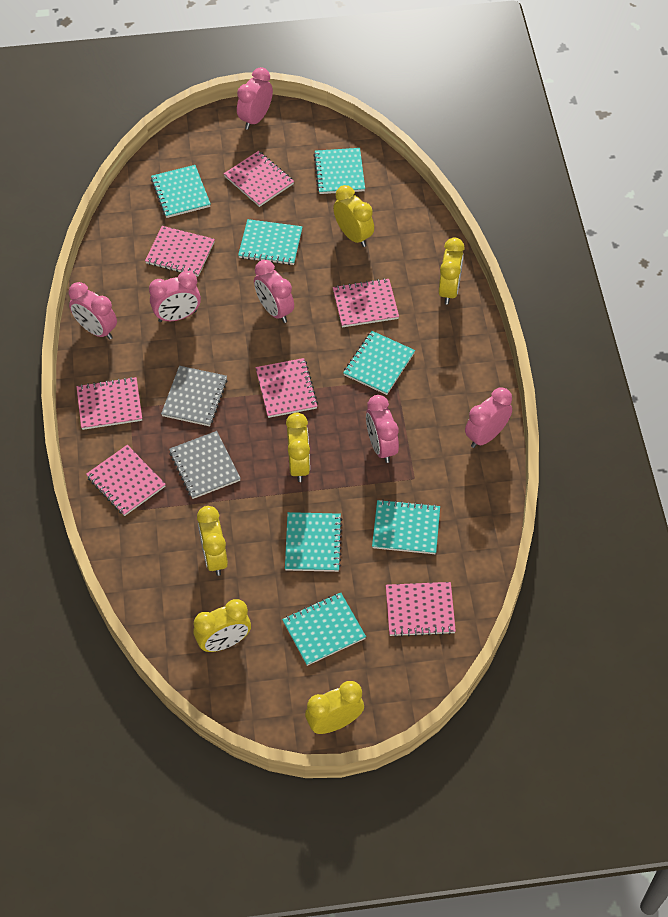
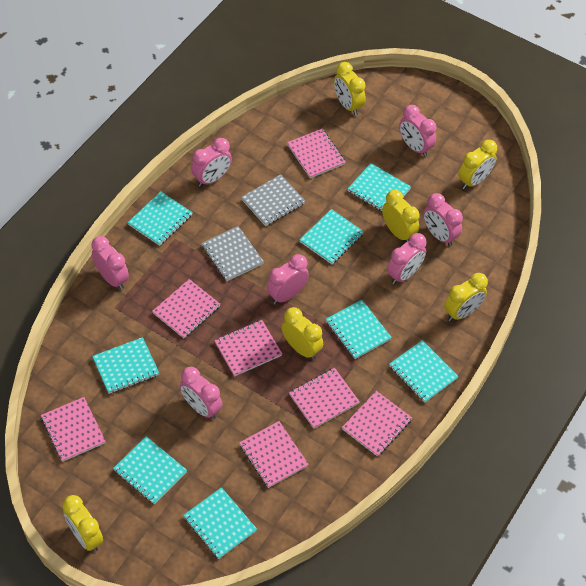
pink clock: [69,282,117,340] [149,271,201,322] [237,67,273,130] [254,260,294,323] [366,395,399,463] [465,387,512,448] = 6 -> [91,236,129,290] [180,367,222,419] [191,138,232,187] [267,254,309,304] [387,233,427,284] [399,105,437,157] [423,193,463,246] = 7
turquoise notebook: [151,165,211,218] [238,219,303,265] [282,592,366,666] [285,512,342,572] [313,148,365,194] [343,331,415,395] [372,499,440,554] = 7 -> [92,337,159,394] [113,436,187,504] [128,191,193,246] [183,487,257,559] [299,209,364,264] [326,300,392,359] [348,163,411,211] [389,340,459,402] = 8

